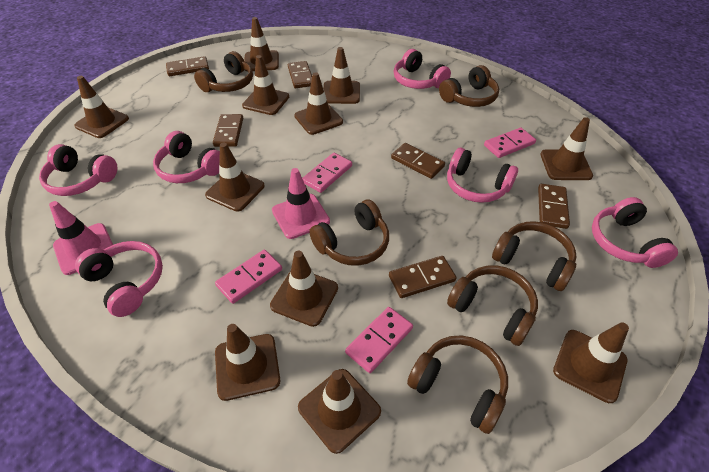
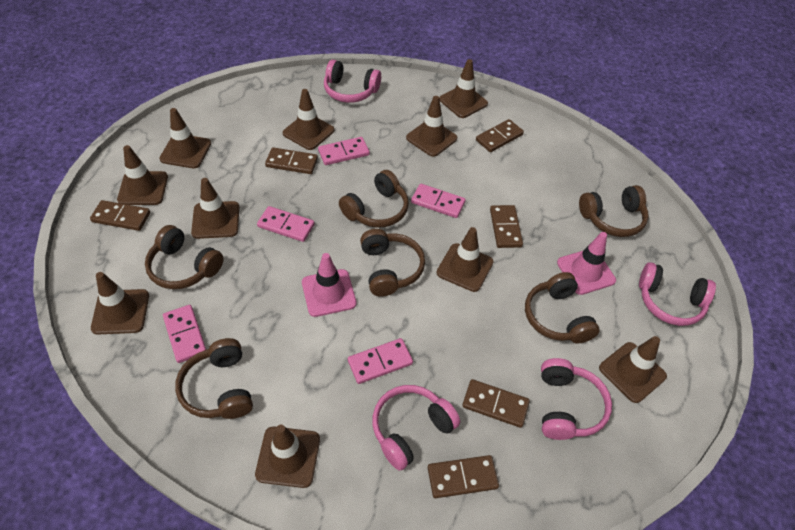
brown traffic cone: [74,76,129,138] [205,143,265,211] [215,324,280,401] [242,55,289,115] [244,17,279,71] [270,251,338,327] [294,72,343,135] [298,369,381,454] [323,47,360,104] [540,117,593,180] [553,322,629,403] = 11 -> [91,272,149,335] [117,145,168,205] [159,108,211,168] [191,178,239,239] [255,425,320,488] [283,89,334,150] [406,96,457,157] [437,227,494,292] [439,59,488,118] [599,336,667,403] = 10
pink domino: [215,250,282,304] [302,153,352,193] [345,307,413,373] [484,128,536,158] = 4 -> [163,305,206,363] [257,206,315,242] [318,137,370,165] [348,338,413,384] [411,184,466,218] = 5
pink headphones: [39,144,117,196] [75,241,163,317] [153,131,220,183] [394,49,451,89] [447,148,518,203] [592,197,678,268] = 6 -> [324,60,381,103] [372,385,460,471] [541,358,612,440] [639,262,716,326] = 4

